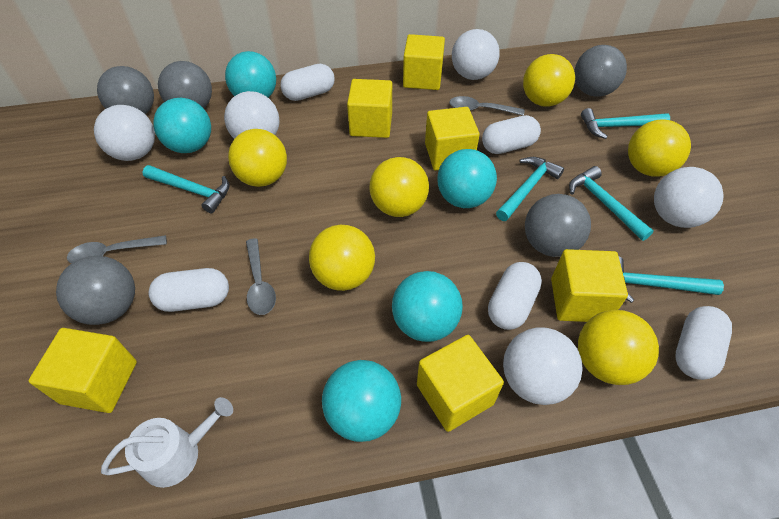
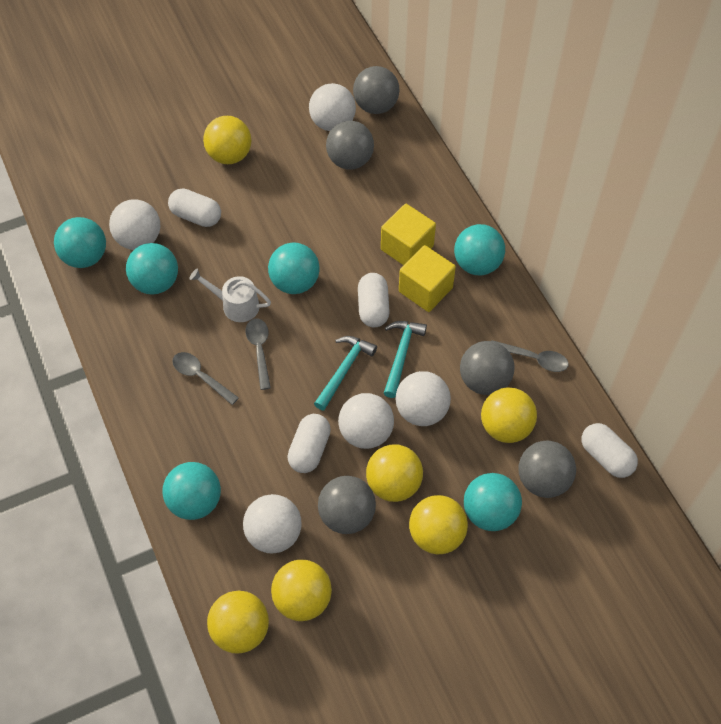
turquoise ball: [153,98,211,153] [225,51,276,98] [322,360,401,442] [392,271,463,342] [437,149,497,208] = 5 -> [54,217,106,268] [126,243,178,295] [162,462,221,520] [268,243,319,294] [454,224,505,275] [464,473,522,531] = 6
turquoise hammer: [143,165,230,213] [496,157,564,221] [569,166,654,241] [581,108,670,139] [619,256,724,303] = 5 -> [314,336,377,410] [384,321,427,398] = 2
white capsule: [149,268,229,312] [280,64,335,101] [482,115,541,154] [488,262,542,330] [675,306,732,380] = 5 -> [168,188,221,227] [287,414,331,473] [358,273,390,327] [582,423,638,478] = 4
yellow cube: [29,328,137,413] [347,79,392,138] [403,34,445,90] [417,335,504,432] [425,107,480,170] [551,249,628,322] = 6 -> [381,204,436,265] [399,245,456,312] = 2

